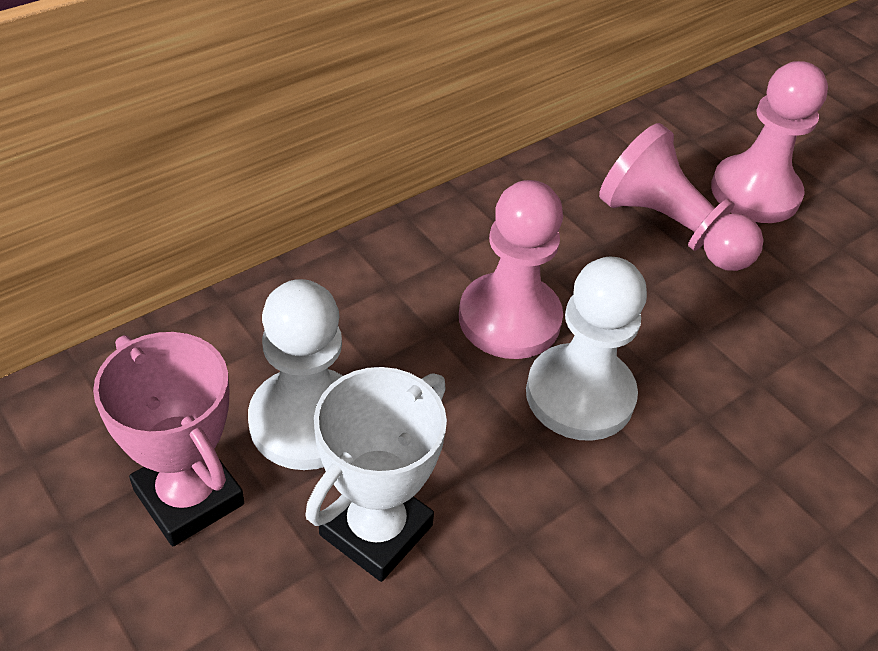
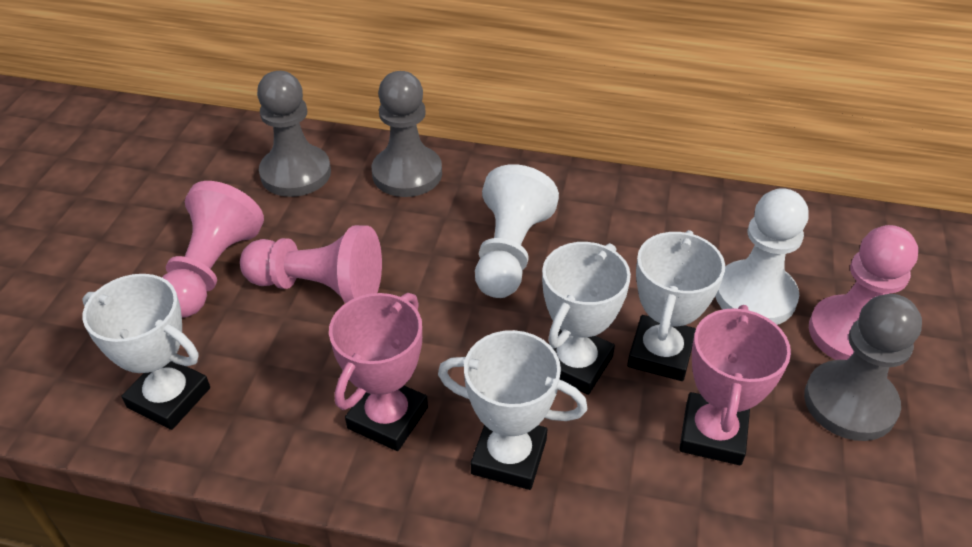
grey pawn: none = 0 -> [257,71,331,197] [372,71,442,197] [804,294,922,441] = 3
pink trophy: [93,332,244,546] = 1 -> [329,293,428,451] [679,305,791,465] = 2
white trophy: [305,367,447,582] = 1 -> [82,274,210,430] [438,330,587,490] [542,242,631,395] [627,230,725,381] = 4

